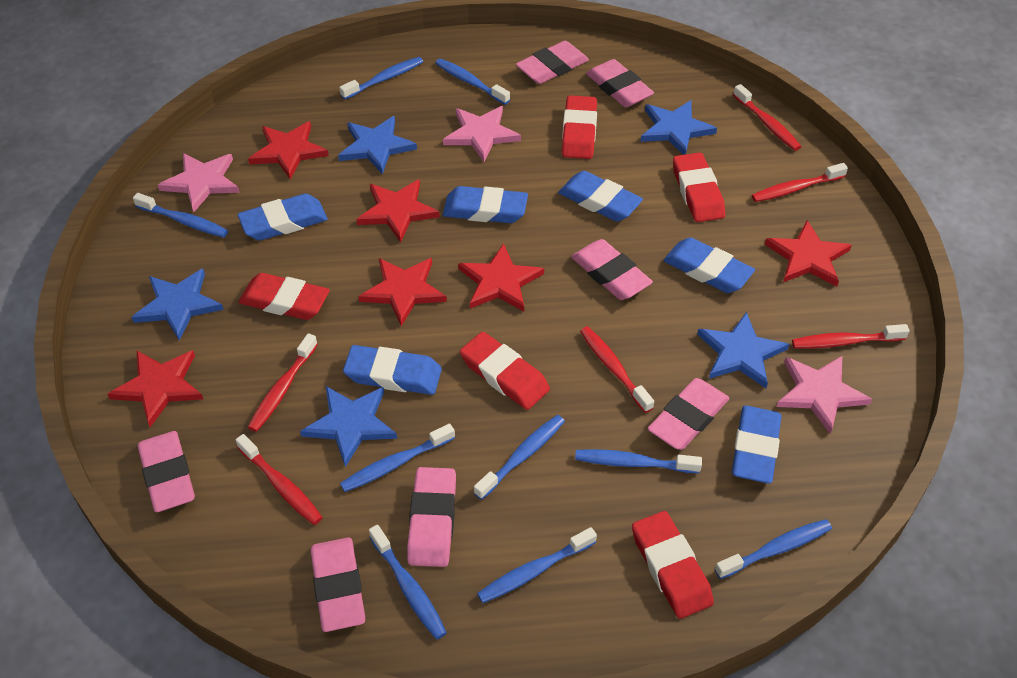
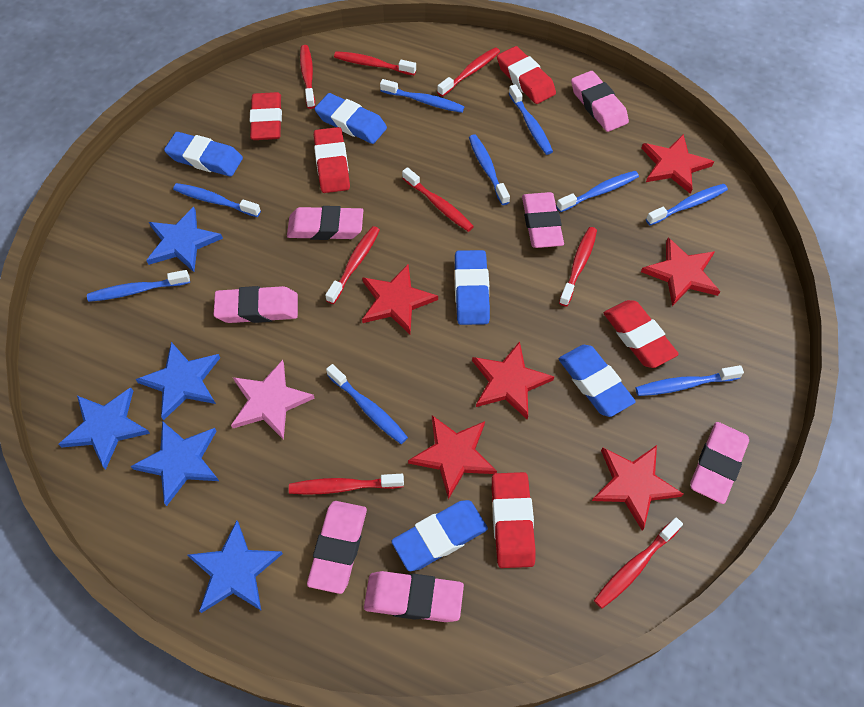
blue eraser: [237,194,328,241] [343,345,442,395] [443,186,528,223] [558,171,643,222] [663,237,755,293] [732,405,782,484] = 6 -> [164,132,243,176] [314,93,387,144] [391,500,488,571] [455,250,490,325] [559,345,636,417] = 5
pink star: [158,153,240,212] [443,106,521,162] [776,356,872,434] = 3 -> [231,360,315,440] = 1
red toothbrush: [236,434,323,525] [248,333,318,432] [580,326,654,413] [733,84,801,151] [752,163,848,202] [792,324,910,349] = 6 -> [289,474,404,495] [300,45,315,109] [325,226,380,304] [334,51,416,75] [402,167,474,232] [437,47,500,97] [559,227,597,307] [594,517,683,609] = 8

